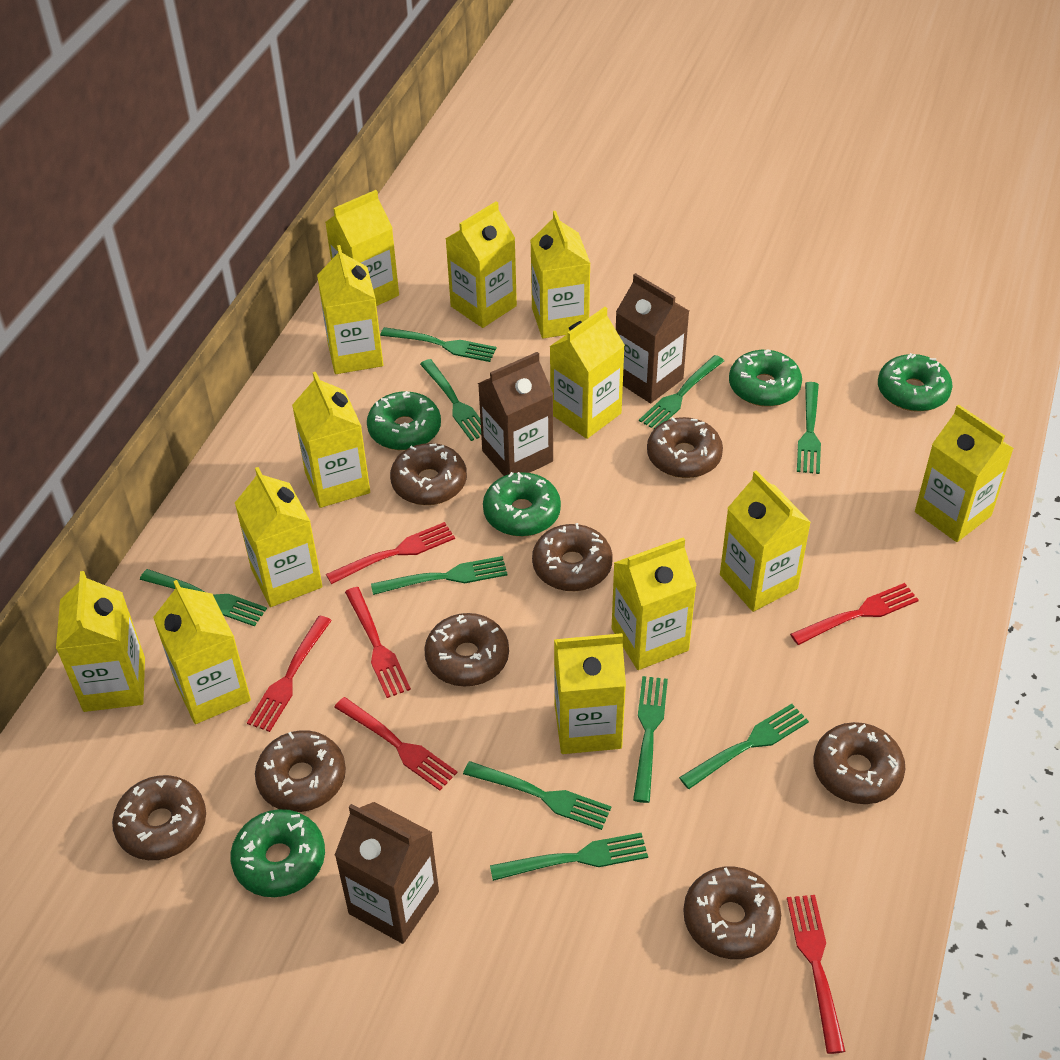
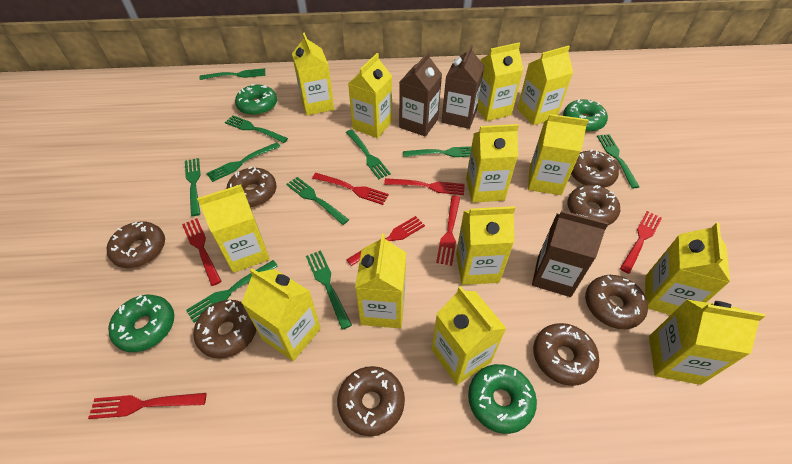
green donut: [230,809,325,897] [367,391,441,450] [483,472,561,537] [729,349,802,407] [878,353,953,412] = 5 -> [108,295,174,352] [235,84,277,116] [468,364,537,434] [563,99,608,132] = 4
red fork: [247,616,332,732] [326,522,455,584] [334,697,457,791] [345,587,411,698] [787,895,846,1054] [790,583,919,645] = 6 -> [88,393,207,419] [182,218,221,286] [312,173,389,205] [346,216,425,266] [384,178,465,195] [436,195,460,266] [620,211,662,274] = 7

